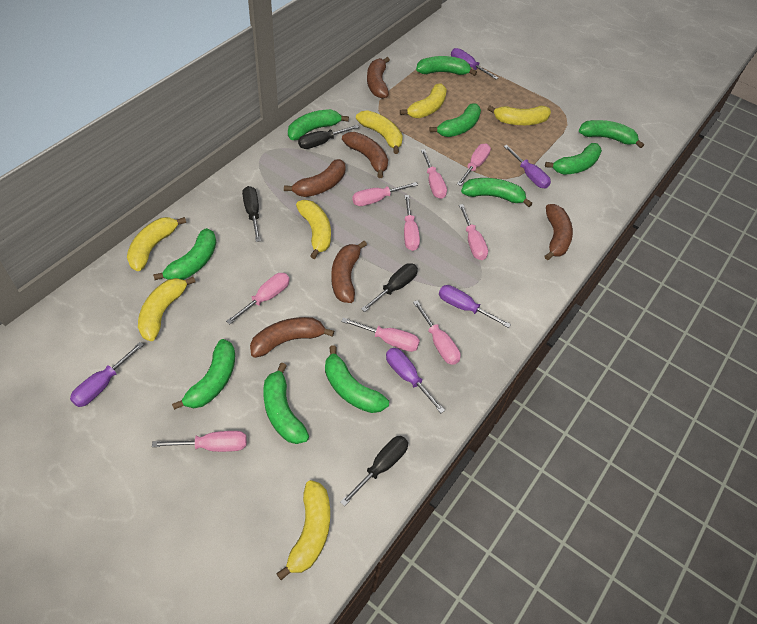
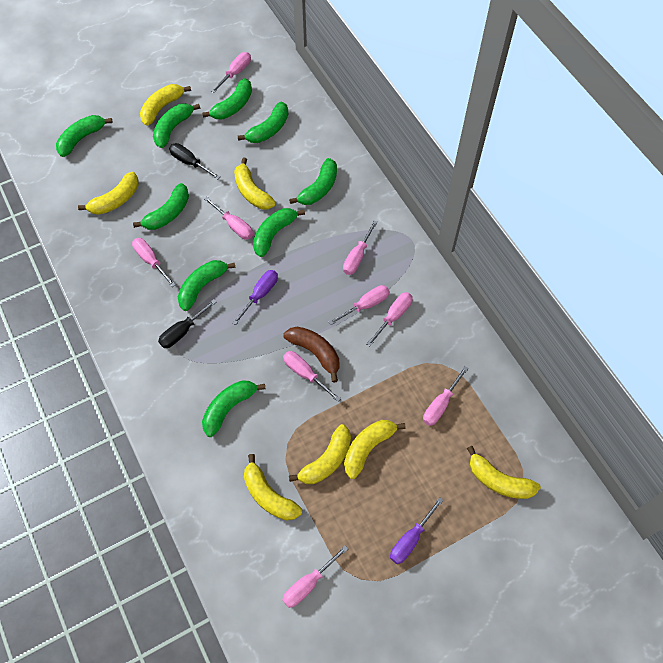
black screwdriver: [242,186,261,242] [298,125,359,149] [340,436,408,506] [361,263,418,312] = 4 -> [158,299,217,348] [169,143,220,179] = 2
brown banana: [250,317,334,358] [284,159,345,197] [331,241,367,303] [342,132,388,178] [367,57,390,99] [545,204,573,260] = 6 -> [284,327,339,383] = 1
green banana: [153,228,216,280] [172,339,235,410] [263,363,309,444] [288,109,349,140] [325,345,389,413] [416,56,477,76] [429,103,481,137] [461,178,532,207] [545,143,602,175] [579,120,644,148] = 10 -> [56,115,113,157] [133,183,189,230] [153,103,200,148] [178,260,236,311] [202,78,252,119] [202,380,266,437] [238,101,288,143] [253,208,305,257] [289,158,337,205] = 9
purple screwdriver: [70,342,144,407] [386,348,445,413] [439,285,511,328] [451,48,498,79] [504,145,551,188] = 5 -> [232,270,278,325] [390,497,444,564] = 2

